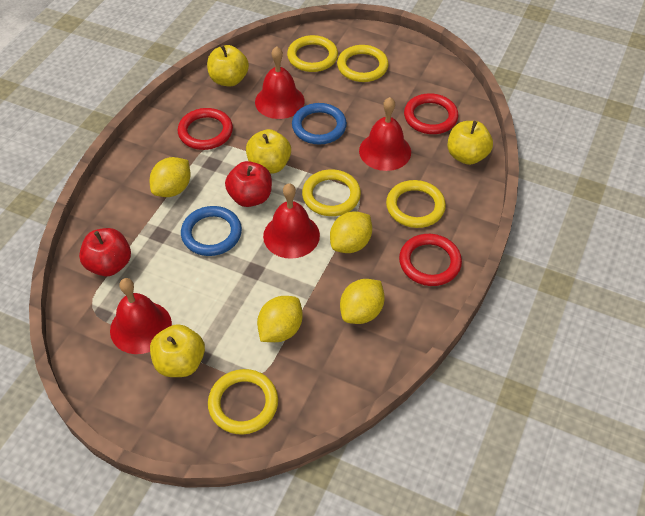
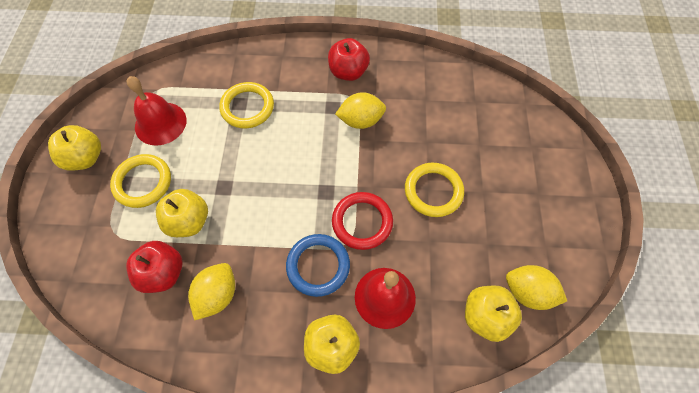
blue ring: [181,206,242,256] [292,103,347,145] = 2 -> [286,234,350,297] = 1
red bell: [110,278,172,354] [255,46,304,119] [263,183,320,259] [359,97,411,171] = 4 -> [127,76,187,146] [355,268,416,329] = 2
red ring: [178,108,233,150] [399,234,462,286] [404,93,458,134] = 3 -> [332,192,393,250] = 1
yellow lemon: [149,157,191,197] [257,296,303,342] [330,211,372,253] [340,279,385,324] = 4 -> [188,263,235,321] [335,92,386,129] [506,265,567,310] = 3
yellow ring: [208,369,278,435] [287,35,338,72] [302,169,361,216] [337,45,389,82] [386,180,446,228] = 5 -> [110,154,171,208] [219,82,274,128] [405,163,464,217] = 3

